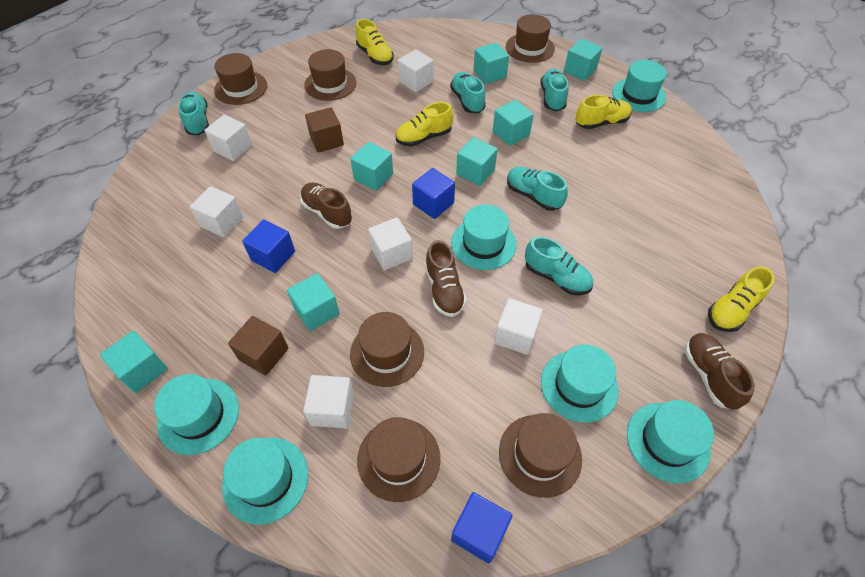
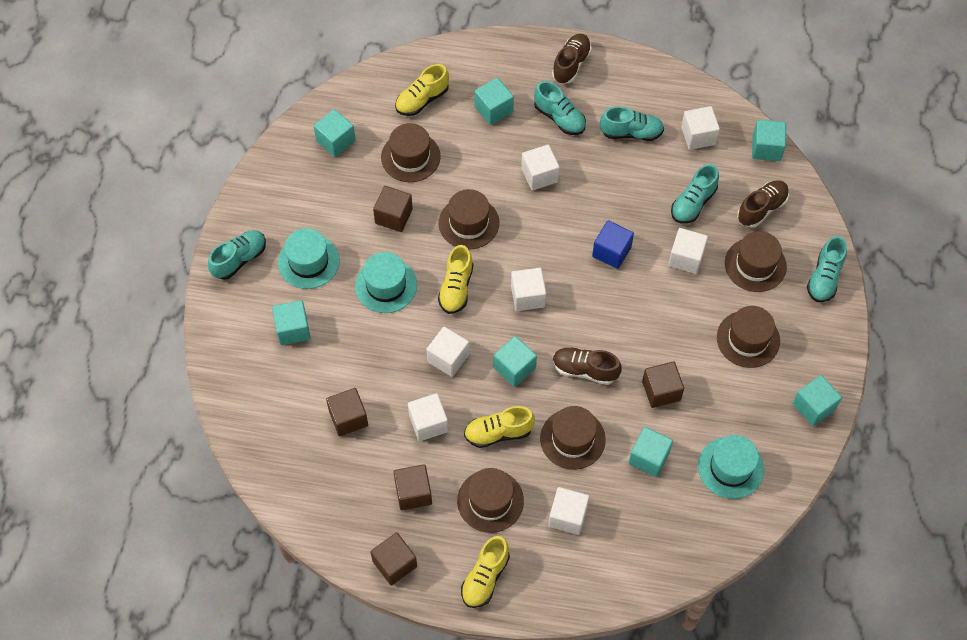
blue cube: [242,219,295,273] [412,168,455,219] [451,492,513,563] = 3 -> [592,220,634,269] = 1
brown cube: [228,316,288,376] [305,107,344,153] = 2 -> [326,388,368,436] [370,532,417,586] [373,186,413,232] [393,464,432,510] [642,361,684,408] = 5
turquoise hat: [154,374,239,455] [222,438,308,525] [451,205,517,270] [541,344,619,423] [612,60,667,112] [627,400,714,483] = 6 -> [278,228,340,289] [355,252,417,313] [698,435,764,499] = 3
white cube: [190,186,243,237] [205,114,252,161] [303,375,354,429] [368,217,413,270] [398,49,433,92] [494,298,543,355] = 6 -> [408,393,448,441] [426,327,469,377] [511,268,546,311] [521,145,560,191] [549,487,589,535] [668,228,708,274] [681,106,720,150] = 7

